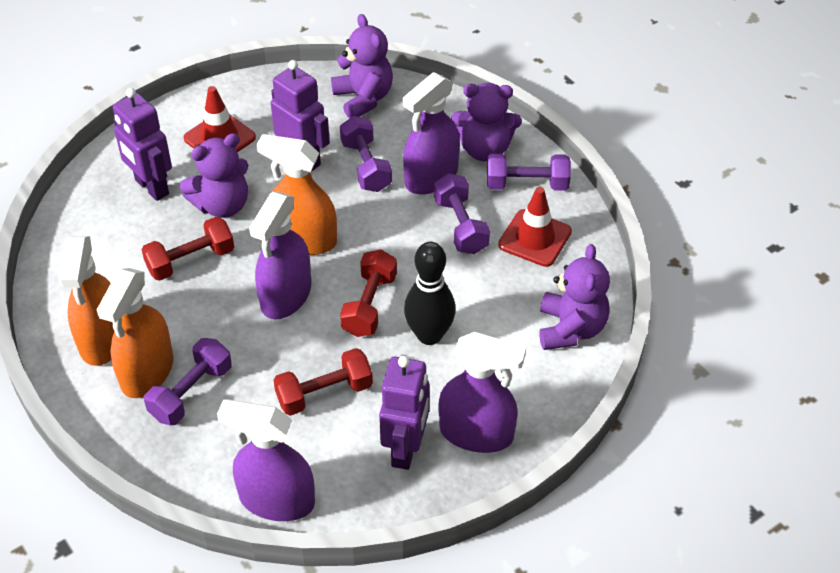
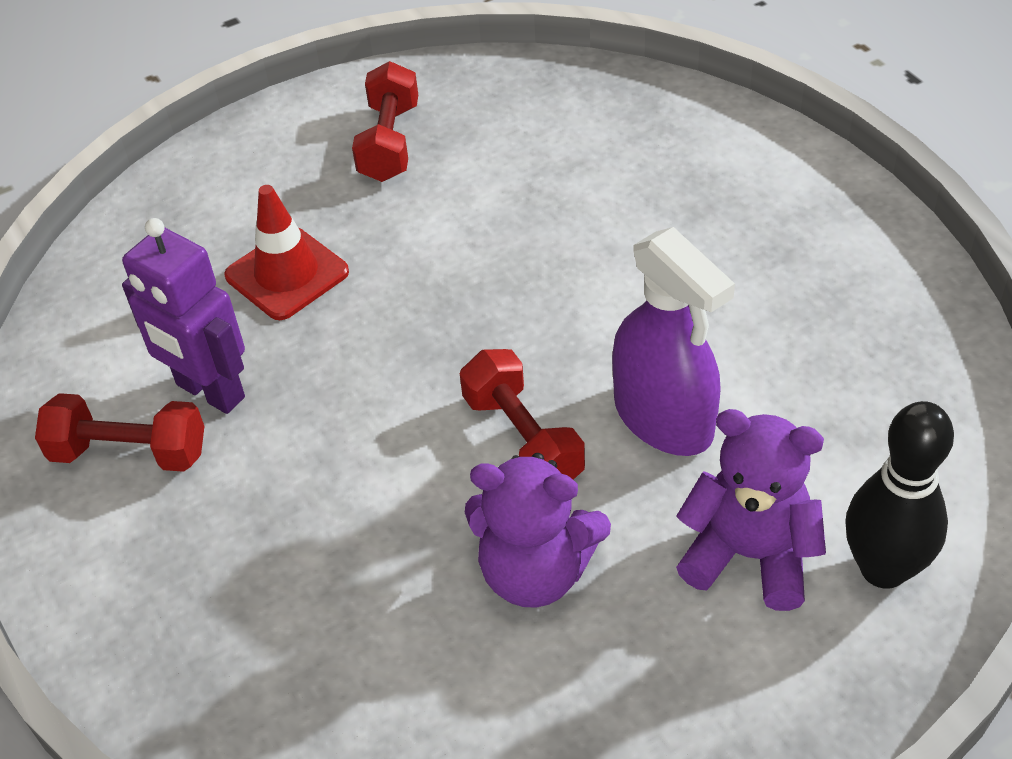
orange spray bottle: [59,236,114,366] [97,268,173,398] [257,134,337,255] = 3 -> none = 0
purple dumbbell: [144,338,232,425] [340,116,392,192] [434,173,490,254] [487,153,571,191] = 4 -> none = 0
purple robot: [113,88,172,201] [271,60,330,172] [379,356,429,470] = 3 -> [122,218,245,414] = 1
purple spray bottle: [217,399,315,521] [249,192,311,319] [403,72,460,195] [439,332,526,453] = 4 -> [612,227,735,456] = 1
purple teddy bear: [180,133,248,218] [331,14,393,118] [451,83,522,161] [539,244,610,350] = 4 -> [465,453,611,608] [676,409,826,611] = 2
red traffic cone: [183,86,256,152] [498,187,572,267] = 2 -> [224,185,349,320] = 1

